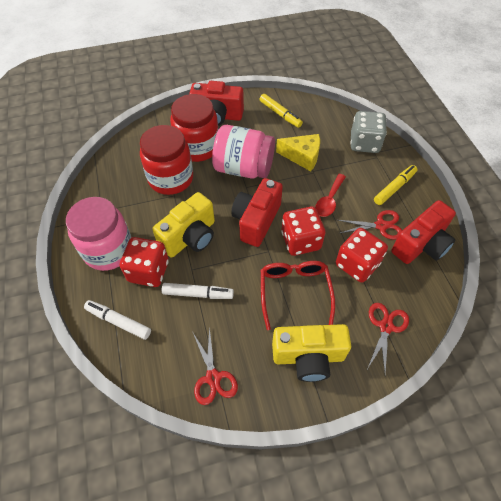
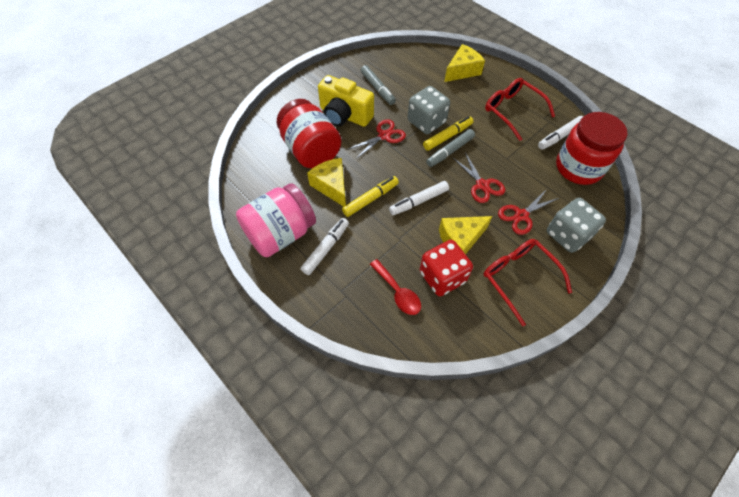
grey dice: [350,111,387,153] = 1 -> [408,86,450,134] [547,198,606,253] = 2
grey marker: none = 0 -> [360,65,396,105] [426,129,475,167] = 2
pink jar: [66,197,132,271] [212,125,275,179] = 2 -> [236,183,316,257] = 1
red camera: [189,81,244,126] [231,178,283,247] [391,200,456,264] = 3 -> none = 0
red dice: [120,237,169,287] [281,206,325,256] [336,228,388,283] = 3 -> [420,240,473,296] = 1
red glasses: [261,261,335,330] = 1 -> [483,239,572,326] [485,78,555,141] = 2
white marker: [84,300,151,340] [162,283,234,299] = 2 -> [301,218,349,275] [389,181,449,215] [538,116,584,150] = 3
yellow camera: [152,192,215,258] [272,324,351,382] = 2 -> [318,75,374,127] = 1
yellow cheese: [276,134,320,171] = 1 -> [307,158,346,207] [439,216,492,254] [444,44,485,82] = 3

